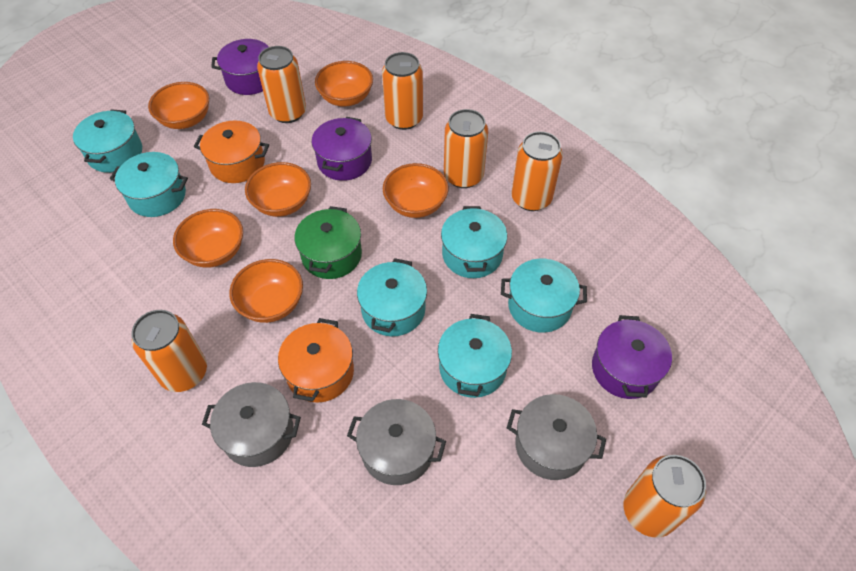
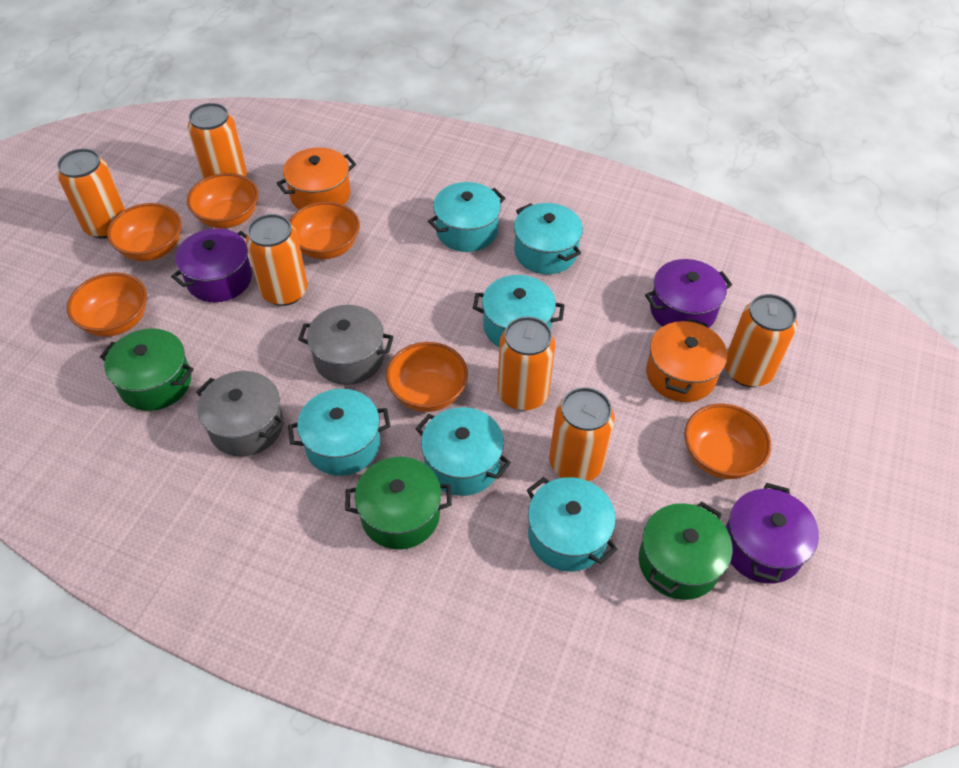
green pot: [295,206,362,279] = 1 -> [100,328,194,411] [345,457,452,550] [639,501,733,600] = 3
grey pot: [202,382,301,467] [347,399,446,485] [507,394,606,480] = 3 -> [196,371,285,457] [298,305,394,385] = 2

